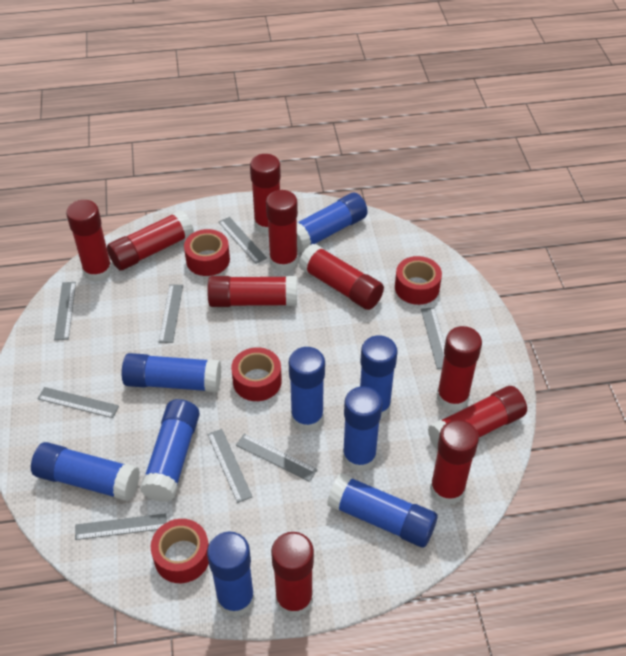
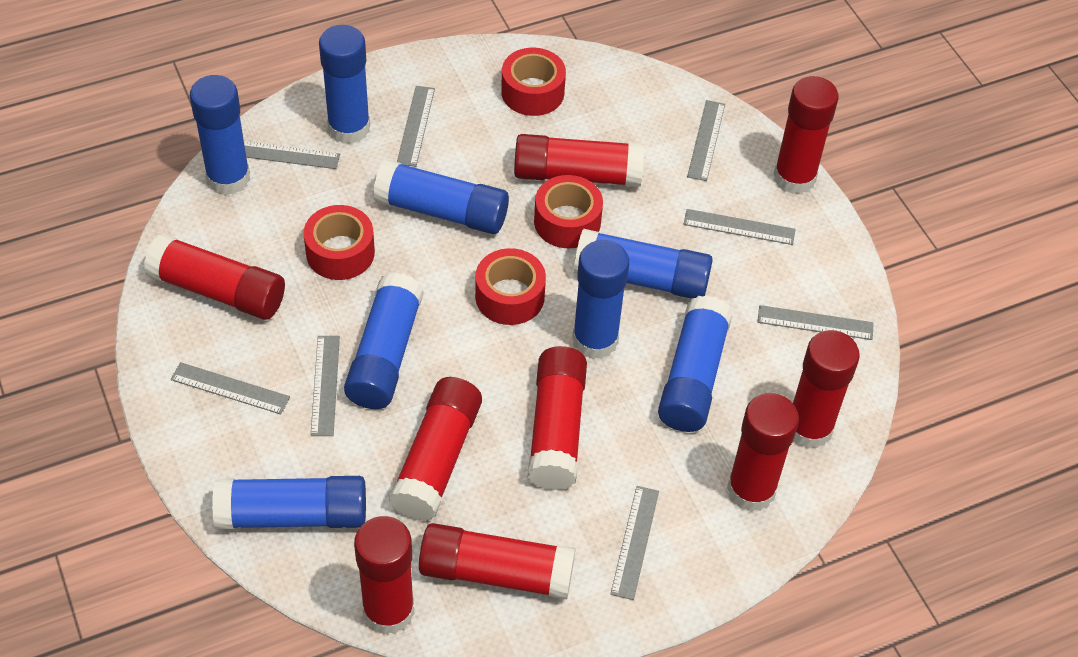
blue glue stick: [31,442,140,501] [122,353,221,392] [140,399,200,502] [207,531,255,617] [289,347,325,432] [297,193,368,252] [327,473,437,547] [343,386,382,472] [360,335,398,419] = 9 -> [190,75,250,195] [212,476,366,529] [319,25,370,144] [344,272,424,409] [373,159,509,234] [572,240,629,359] [574,229,713,299] [658,295,733,432] = 8
red glue stick: [66,200,113,282] [107,210,194,271] [207,276,297,307] [250,154,281,234] [266,190,298,272] [271,532,314,617] [299,244,384,310] [428,386,527,451] [430,420,479,506] [437,326,482,411] = 10 -> [144,234,285,320] [354,516,414,635] [389,377,482,521] [419,523,575,599] [514,134,644,187] [527,346,587,490] [727,393,799,512] [774,76,839,194] [793,330,860,449] = 9

